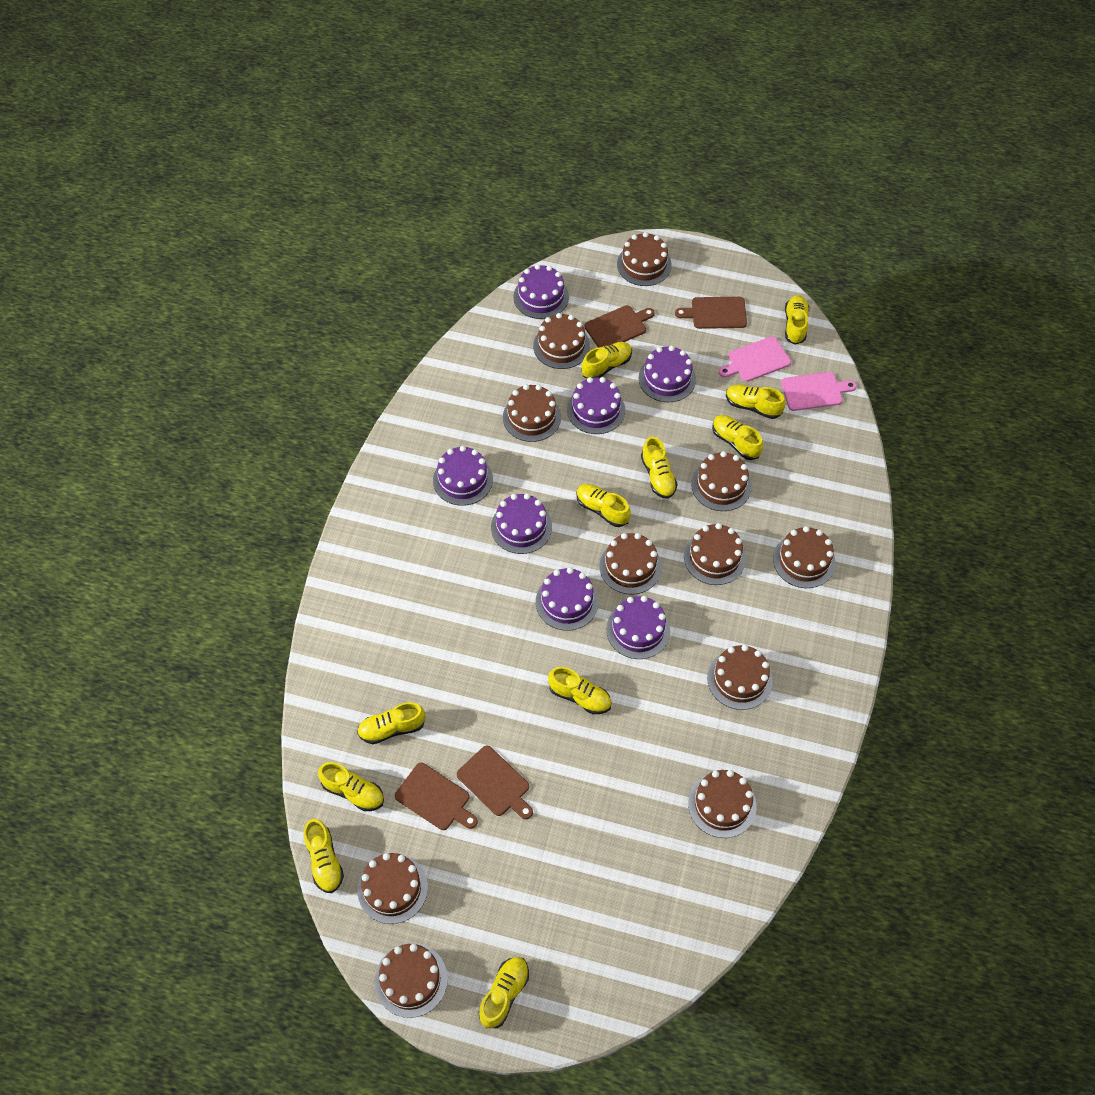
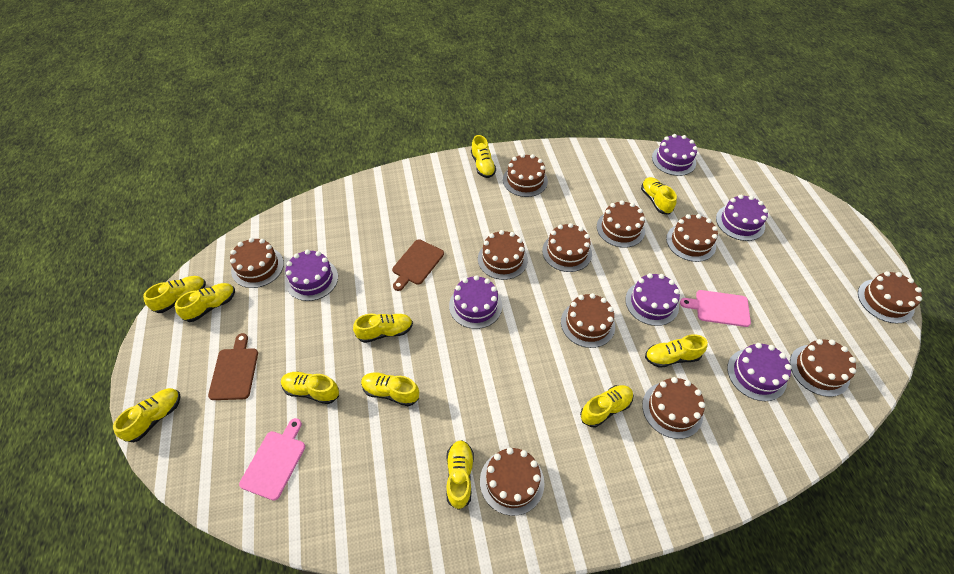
brown cutting board: [395,763,478,830] [457,745,533,819] [584,305,655,347] [675,297,747,329] = 4 -> [208,333,258,400] [392,239,444,291] = 2
purple cake: [433,446,493,506] [491,493,552,554] [513,264,569,319] [536,567,599,631] [567,377,625,434] [606,596,670,659] [639,345,696,402] = 7 -> [285,250,338,301] [449,275,502,329] [625,273,680,326] [652,134,698,176] [716,195,768,241] [727,343,792,401] = 6

